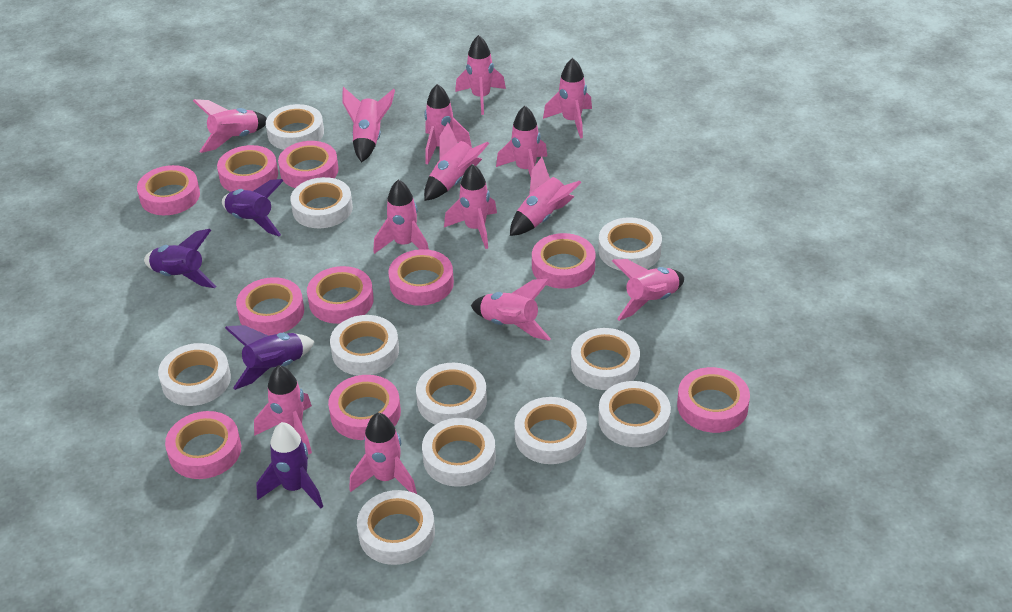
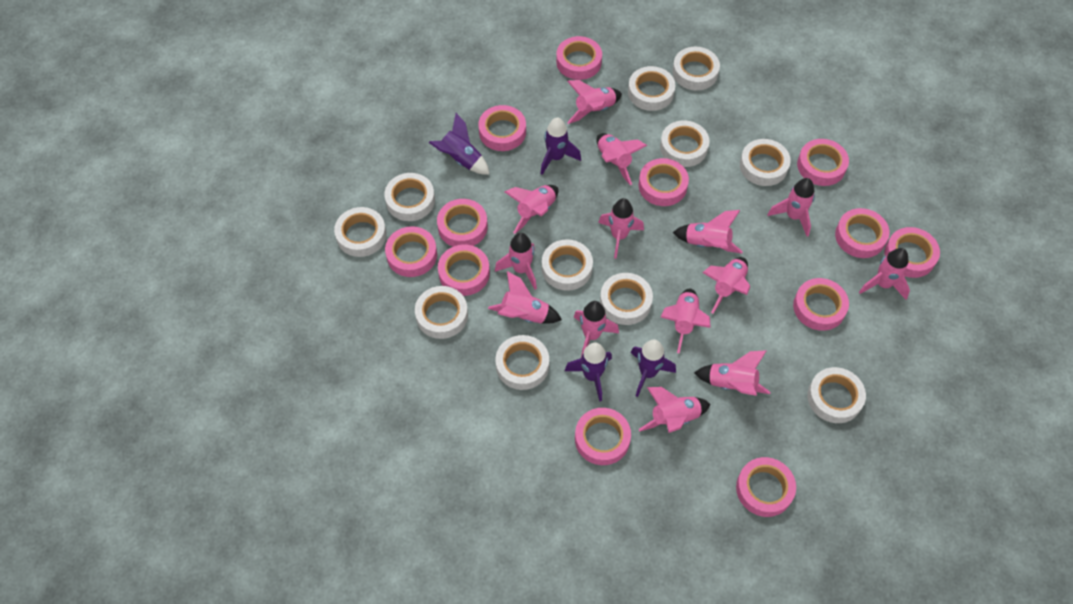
pink tape: [137,165,200,215] [165,411,241,479] [217,145,278,192] [236,277,304,335] [278,141,339,188] [307,266,374,324] [328,375,401,440] [388,249,454,306] [532,233,595,289] [677,367,750,433] = 10 -> [385,226,437,277] [437,199,488,247] [438,245,490,296] [478,105,526,151] [556,36,602,80] [575,408,631,465] [639,158,689,206] [736,457,796,517] [793,278,849,331] [797,139,849,186] [835,208,890,258] [884,227,940,278] = 12

